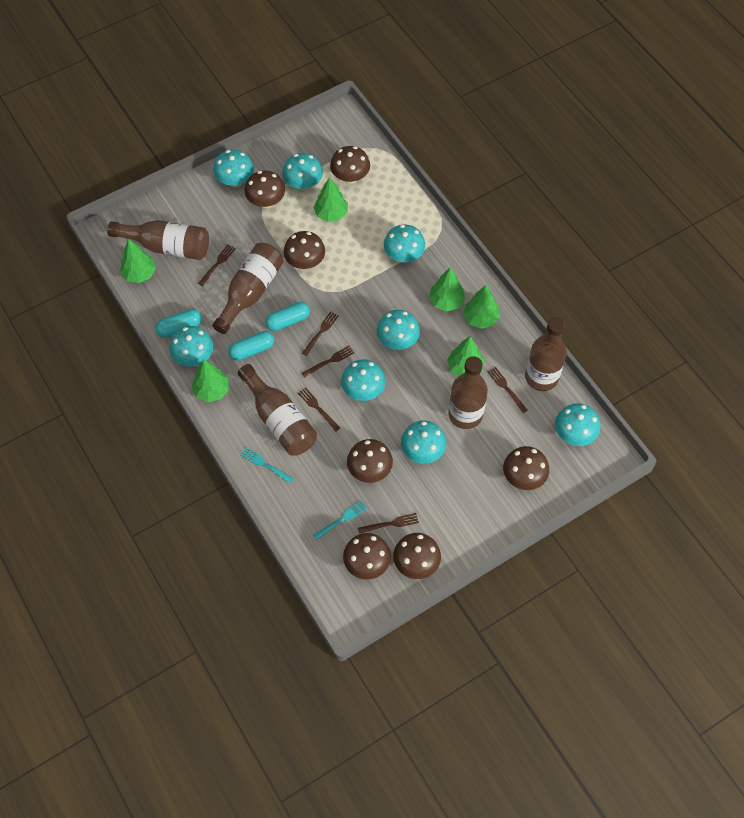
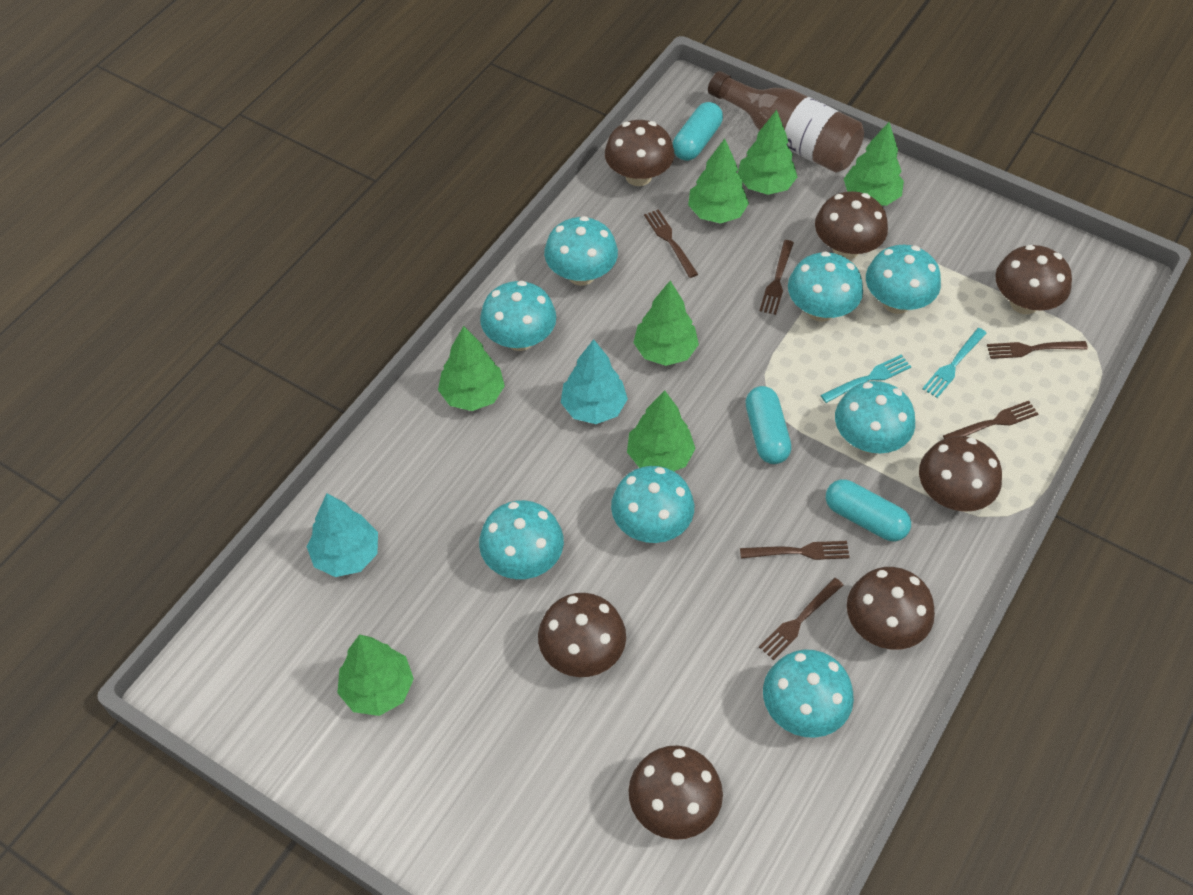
brown bottle: [107,220,209,260] [212,243,284,334] [238,364,317,455] [448,356,488,429] [525,317,567,391] = 5 -> [708,71,864,173] = 1
green tree: [120,239,156,283] [191,360,229,402] [313,177,348,222] [429,268,465,312] [447,337,485,377] [463,285,500,329] = 6 -> [337,634,414,716] [438,326,505,411] [627,390,696,471] [633,281,699,366] [688,139,749,224] [738,110,797,195] [844,122,904,206] = 7
turquoise tree: none = 0 -> [307,493,378,577] [561,339,628,424] = 2

